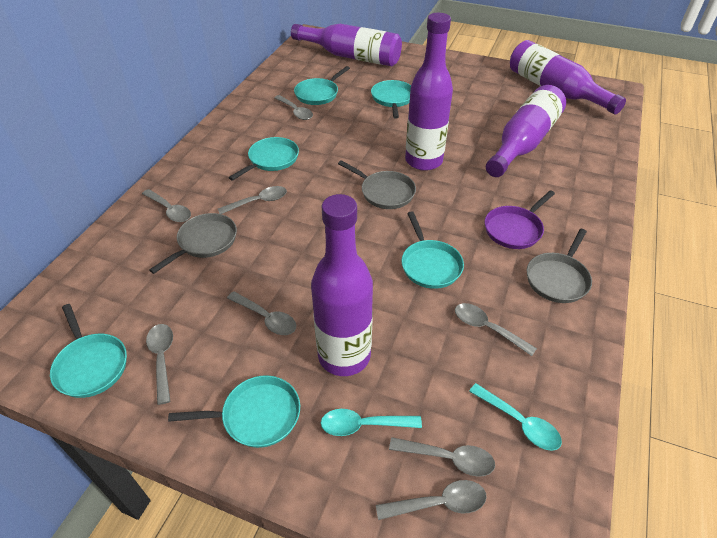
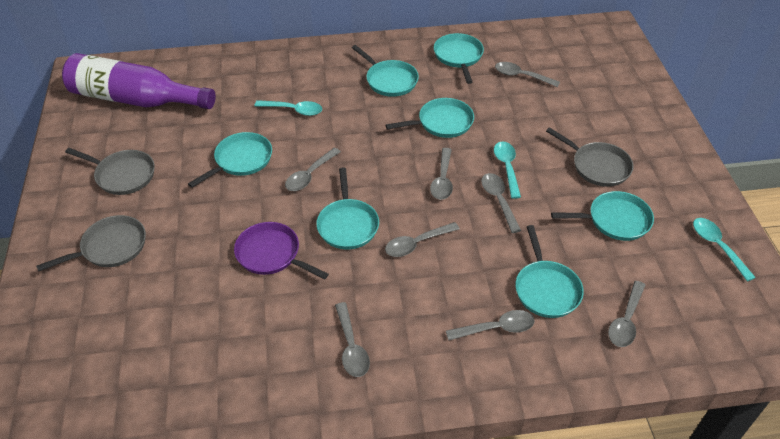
purple bottle: [291,24,402,66] [311,194,373,376] [405,13,453,171] [486,85,566,177] [510,40,626,114] = 5 -> [62,53,216,109] = 1
turquoise pan: [50,304,127,398] [168,375,300,448] [229,137,299,181] [294,66,350,105] [371,80,411,119] [401,211,464,289] = 6 -> [188,132,272,188] [316,167,379,249] [352,45,419,97] [386,98,474,138] [434,33,484,84] [515,225,584,318] [551,191,654,241] = 7
turquoise spoon: [321,409,422,436] [469,383,562,451] = 2 -> [254,100,322,116] [494,141,521,199] [693,218,756,282] = 3

